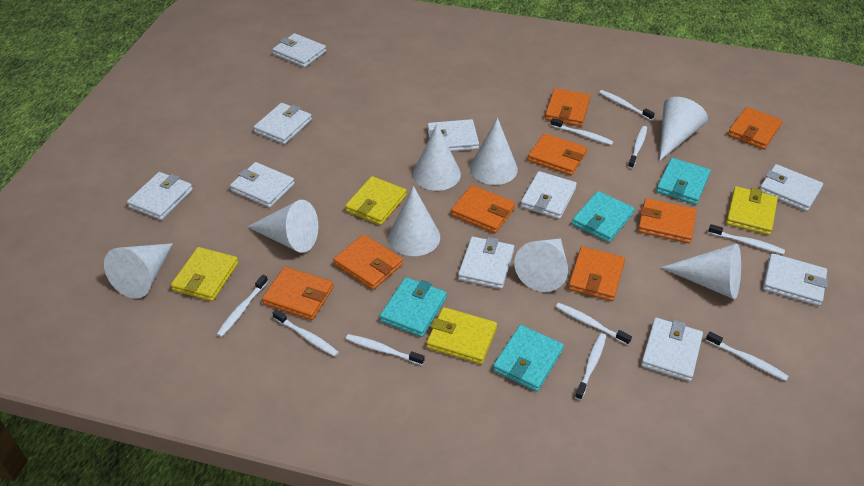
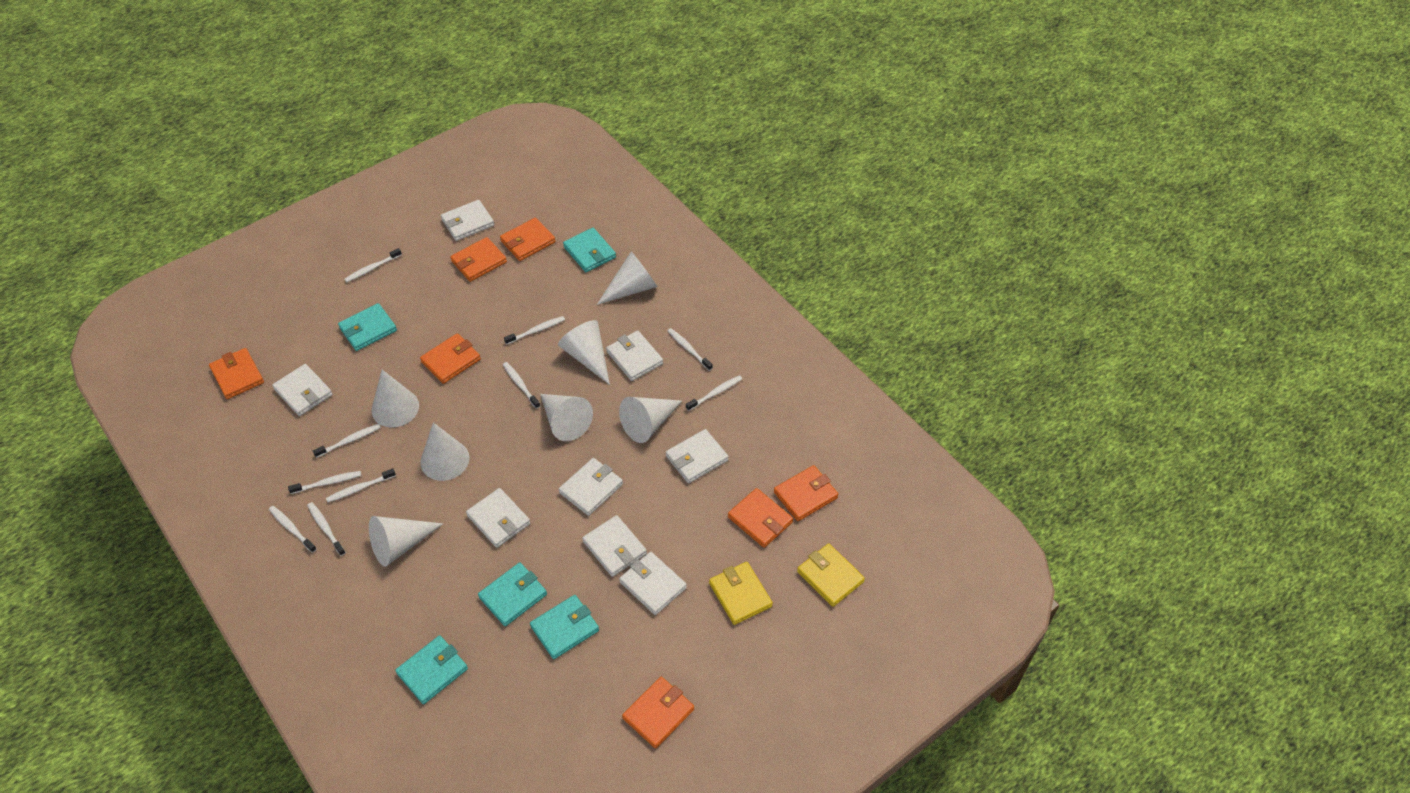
orange wallet: [262,267,334,320] [333,234,403,290] [451,185,515,233] [528,133,587,176] [545,88,591,126] [568,246,625,301] [638,198,697,243] [728,107,783,149] = 8 -> [209,348,264,399] [420,333,481,384] [450,237,507,282] [500,218,555,261] [622,677,694,749] [728,488,793,548] [774,465,838,521] = 7
turquoise wallet: [380,277,447,337] [493,325,564,392] [572,191,635,242] [656,158,711,205] = 4 -> [338,303,397,351] [395,635,468,704] [478,562,547,626] [530,595,599,659] [563,228,616,272] = 5
white cone: [104,243,173,298] [247,200,318,253] [389,186,440,256] [413,124,461,191] [470,118,518,185] [514,238,568,292] [659,97,708,161] [661,244,741,299] = 8 -> [369,516,444,567] [371,370,419,428] [420,422,469,481] [540,394,593,441] [558,320,610,385] [597,251,658,305] [619,397,682,443] = 7
white wallet: [127,172,193,220] [230,162,295,208] [253,103,312,144] [272,33,326,68] [427,119,479,152] [458,236,514,289] [520,171,577,219] [641,318,703,382] [760,164,823,211] [763,253,828,306] = 10 -> [272,364,333,416] [441,200,494,241] [466,488,530,548] [559,458,623,516] [582,515,647,577] [606,331,663,381] [619,552,687,615] [666,429,729,483] = 8
yellow wallet: [171,247,238,301] [345,176,407,225] [426,307,497,364] [726,186,778,235] = 4 -> [709,562,773,625] [797,543,865,607] = 2

